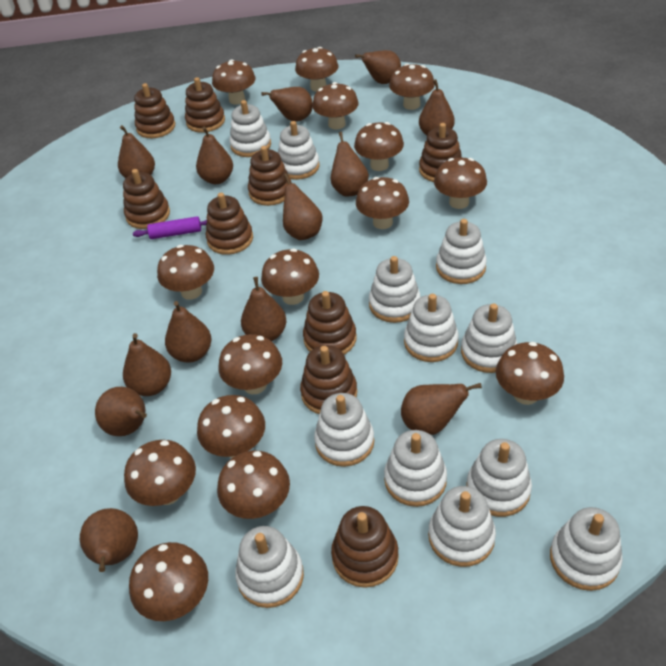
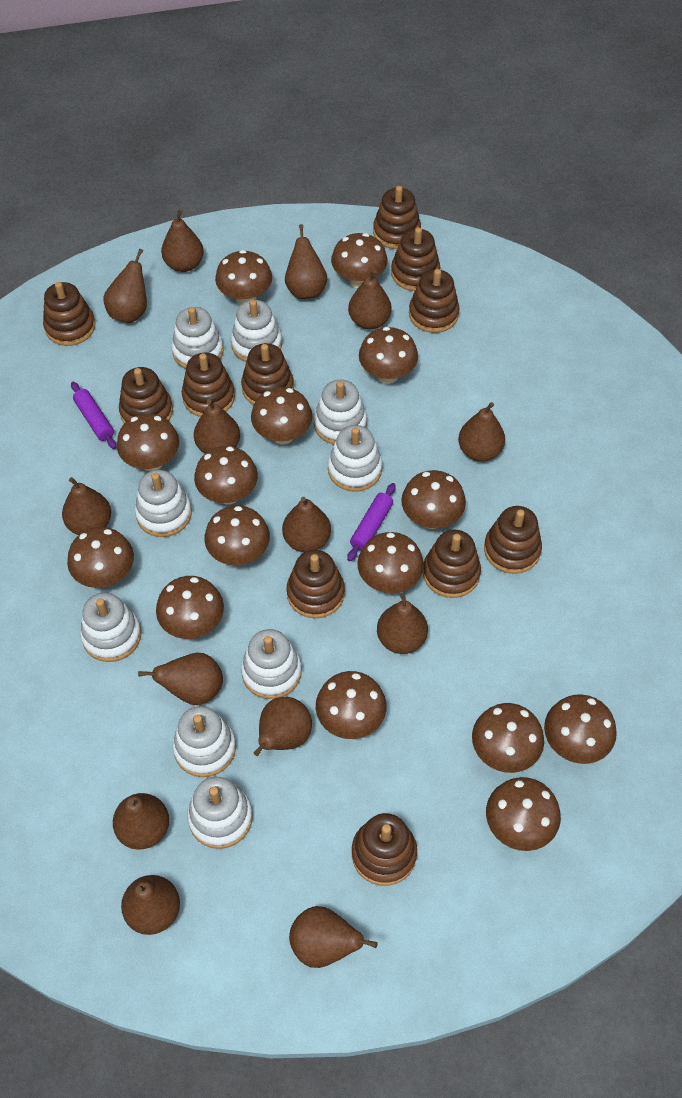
brown pear: [80,508,138,572] [95,387,147,436] [118,125,155,178] [123,333,171,396] [165,301,212,363] [196,127,233,184] [241,277,286,341] [261,87,313,122] [283,173,322,240] [331,132,369,196] [355,50,401,84] [401,383,482,435] [419,79,455,136] = 13 -> [62,477,111,535] [103,249,147,323] [113,793,169,849] [121,875,180,935] [138,653,223,705] [161,210,204,272] [194,399,240,453] [254,697,312,756] [282,497,331,552] [285,224,327,299] [289,906,378,968] [348,269,392,330] [377,593,428,654] [458,402,505,461] = 14
brown stacking toy: [123,169,170,229] [134,83,175,138] [185,77,225,133] [206,193,253,255] [248,146,291,206] [300,345,357,414] [303,291,356,355] [331,506,399,588] [419,123,462,182] = 9 -> [43,282,95,346] [119,367,173,424] [182,353,235,417] [241,343,294,405] [287,550,345,618] [352,813,417,886] [373,186,421,249] [391,227,440,291] [409,269,459,333] [423,530,481,598] [484,506,542,574] = 11
purple rolling pin: [133,216,207,239] = 1 -> [71,382,116,449] [347,483,395,562] = 2
white stacking toy: [229,100,271,157] [235,526,304,608] [278,121,320,180] [314,393,374,467] [369,256,421,323] [384,430,447,507] [404,294,459,362] [428,486,496,567] [436,219,487,284] [461,303,517,373] [466,439,532,517] [550,507,622,591] = 12 -> [80,593,141,662] [135,470,192,537] [171,307,224,369] [173,706,236,777] [187,777,253,849] [231,300,282,362] [241,629,302,699] [314,380,367,445] [328,425,382,492] = 9

